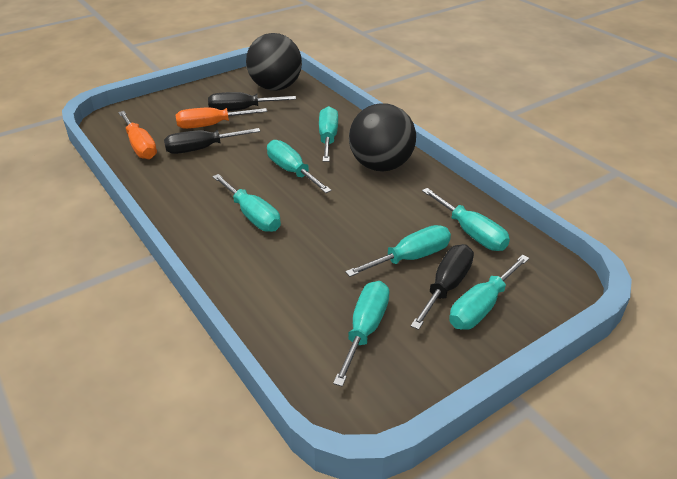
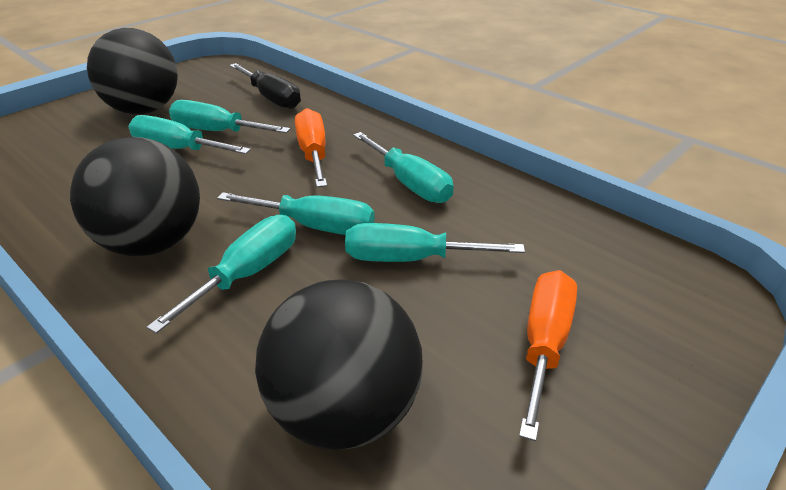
black ball: [246,33,302,91] [349,103,416,172] = 2 -> [70,137,200,256] [87,28,178,114] [255,279,423,450] = 3
black screwdriver: [164,128,260,154] [208,92,296,111] [411,244,474,330] = 3 -> [230,63,301,109] = 1
turquoise screwdriver: [212,174,281,232] [267,140,332,193] [319,106,338,162] [333,281,390,387] [345,225,451,277] [422,188,510,251] [449,254,530,330] = 7 -> [128,115,251,154] [147,215,296,334] [169,100,290,133] [217,192,375,235] [345,223,525,262] [353,132,454,203] = 6

